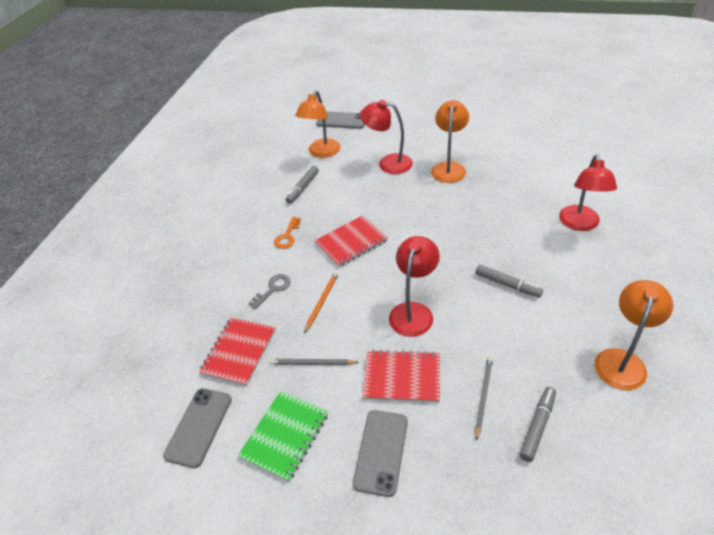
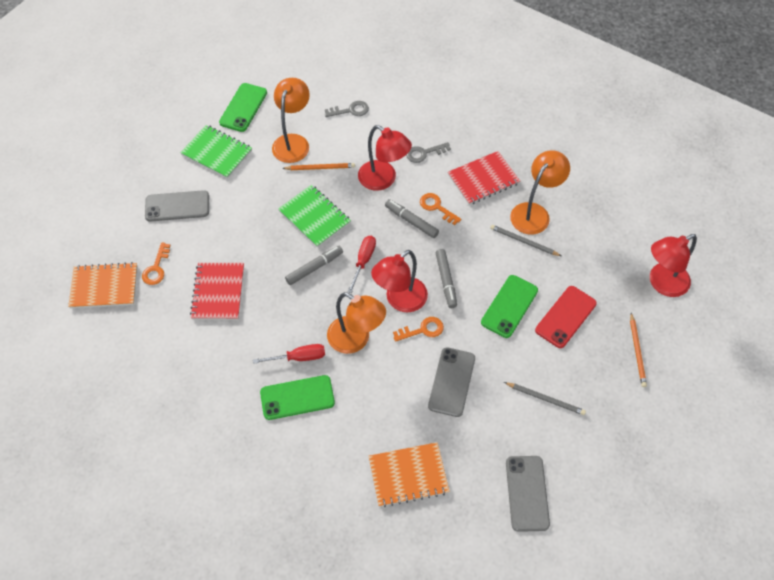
green notebook: [238,391,328,482] = 1 -> [180,125,252,179] [278,185,351,248] = 2
green phone: none = 0 -> [219,83,267,132] [260,375,335,420] [481,275,538,338] = 3
grey key: [248,274,291,309] = 1 -> [325,101,369,117] [406,142,451,163] = 2
orange key: [274,217,301,249] = 1 -> [142,242,171,285] [393,317,444,342] [420,193,461,225] = 3
orange notebook: none = 0 -> [68,262,137,308] [369,442,450,507] = 2
orange pencil: [304,272,339,333] = 1 -> [282,163,355,170] [630,313,647,387] = 2
red notebook: [199,317,276,386] [315,215,388,267] [362,350,440,403] = 3 -> [190,263,244,320] [448,151,520,205] = 2
red phone: none = 0 -> [535,286,597,348] = 1
red screwdriver: none = 0 -> [253,344,325,364] [348,236,376,293] = 2

